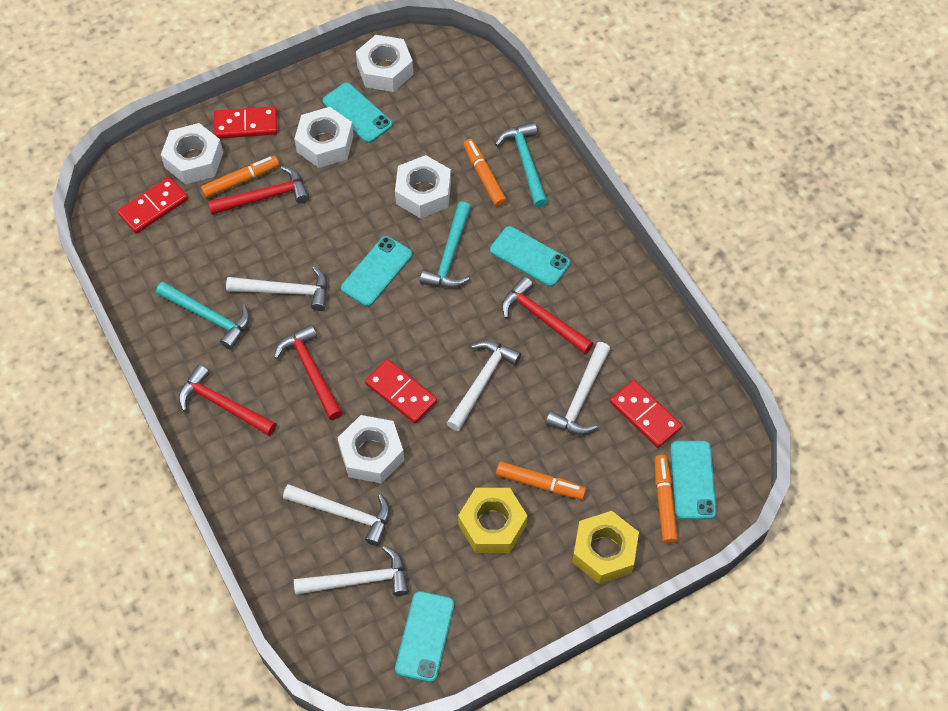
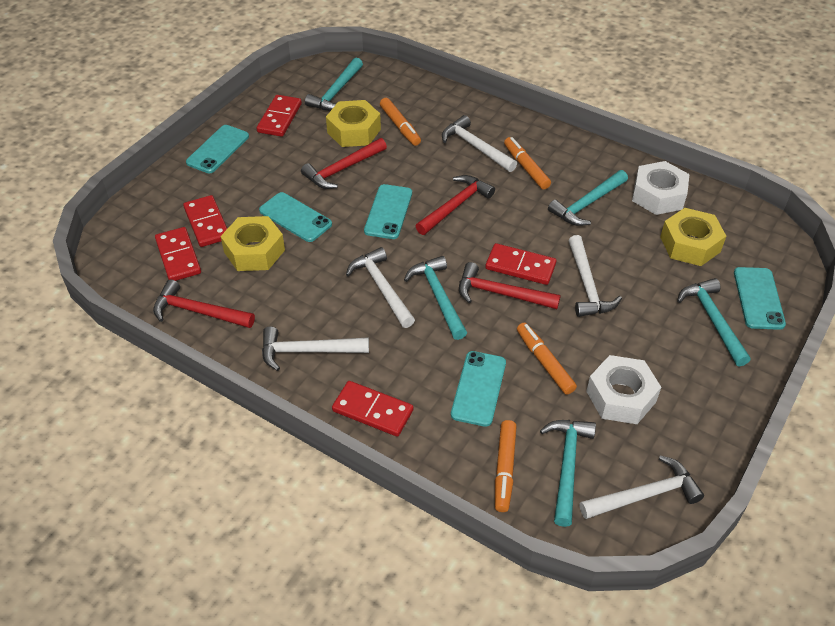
red domino: [118,177,188,234] [214,106,278,139] [365,359,437,423] [610,380,682,448] = 4 -> [155,227,201,281] [183,195,227,247] [257,95,302,137] [332,381,413,437] [485,243,556,285] = 5
turquoise hammer: [156,282,250,350] [420,201,471,288] [495,122,548,208] = 3 -> [305,58,363,111] [404,256,467,340] [540,420,596,527] [548,170,628,226] [677,278,751,366] = 5
white nut: [161,123,223,184] [294,107,354,168] [338,415,404,484] [356,35,413,92] [395,155,451,218] = 5 -> [586,355,661,424] [632,161,689,215] = 2
yellow nut: [458,488,528,553] [572,511,639,584] = 2 -> [220,216,285,271] [326,100,381,147] [660,208,726,266] = 3

